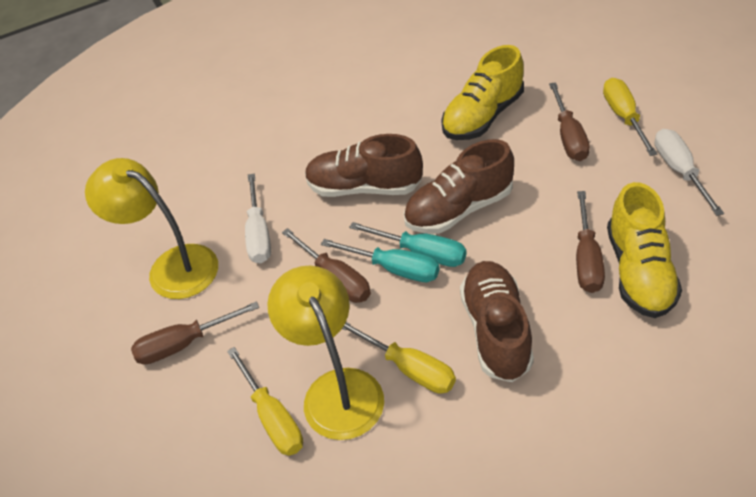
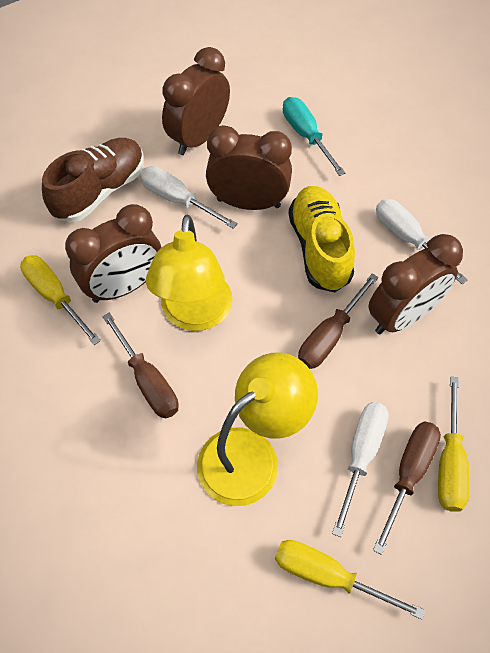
brown clock: none = 0 -> [65,204,162,303] [162,47,230,155] [206,125,292,210] [368,234,463,334] = 4
brown screwdriver: [131,301,259,365] [282,228,371,303] [549,82,590,161] [576,191,605,293] = 4 -> [102,313,179,419] [298,273,378,369] [373,421,441,555] = 3
brown shoe: [305,134,423,197] [404,139,514,234] [460,261,534,382] = 3 -> [42,138,144,222] = 1
turquoise screwdriver: [321,239,439,282] [349,222,466,267] = 2 -> [283,97,346,176] = 1
white screwdriver: [245,173,271,263] [655,129,724,216] = 2 -> [140,166,238,229] [332,402,389,537] [376,199,467,284] = 3
yellow shoe: [441,45,524,140] [607,182,682,318] = 2 -> [288,186,355,292] = 1

